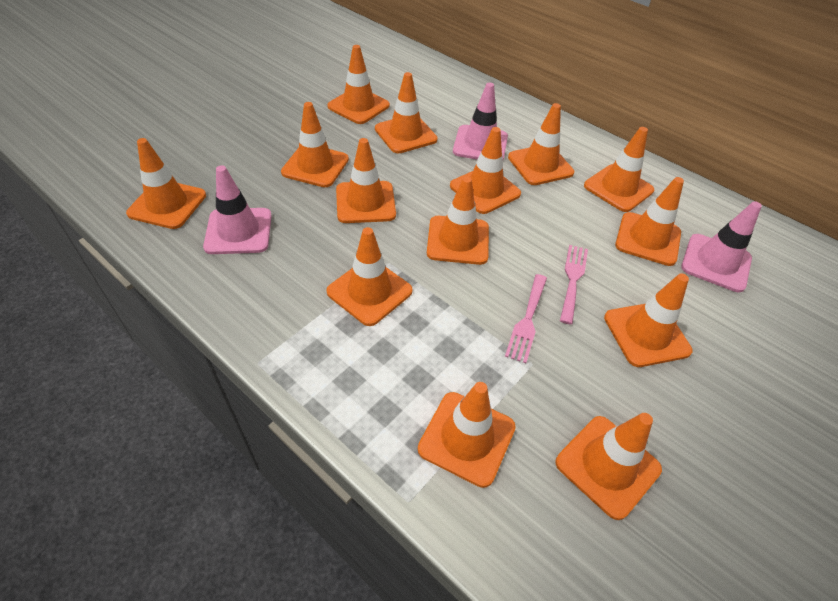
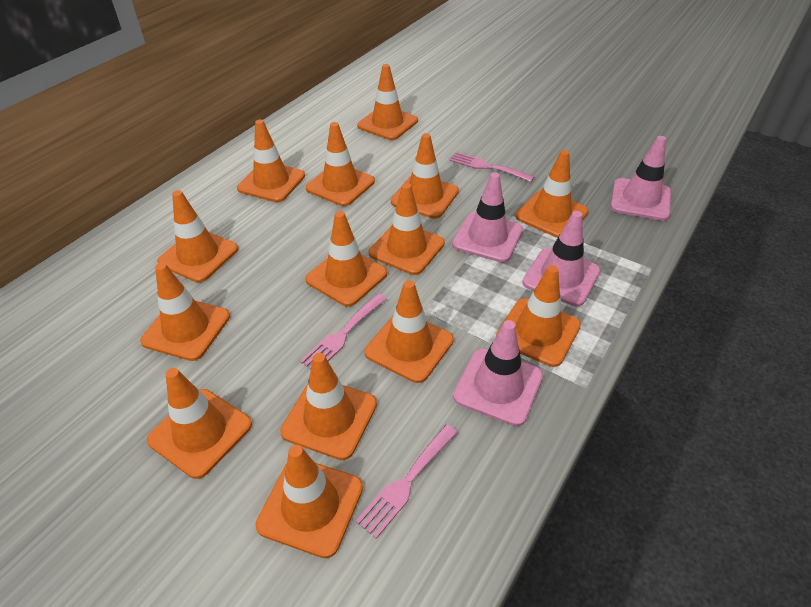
pink fork: [505,274,547,363] [560,245,588,325] = 2 -> [300,294,387,369] [356,424,458,539] [450,152,535,182] = 3
pink traffic cone: [203,165,272,254] [453,83,508,160] [681,201,762,292] = 3 -> [452,172,523,262] [453,320,543,426] [522,211,601,306] [611,136,671,221] = 4

